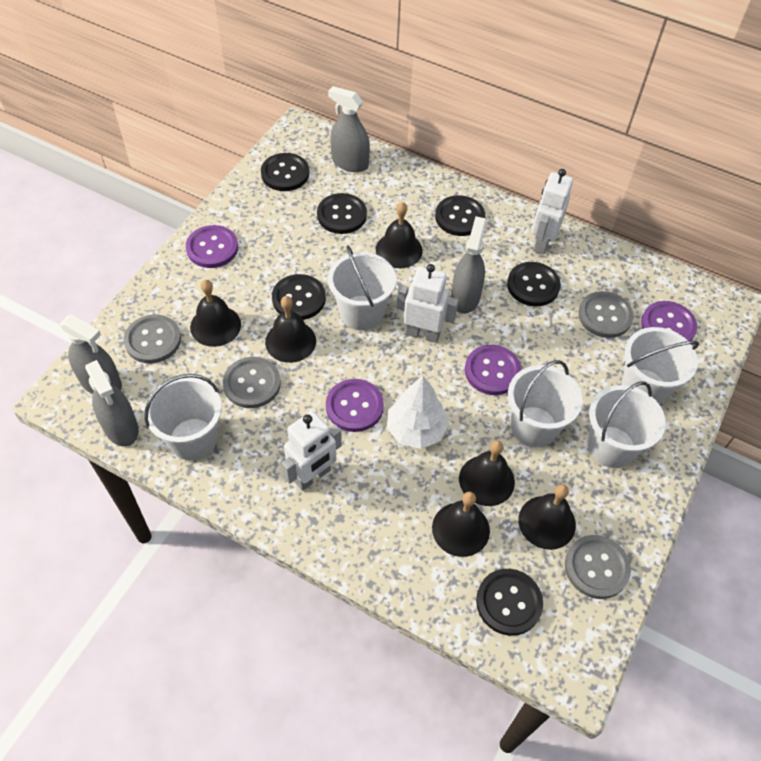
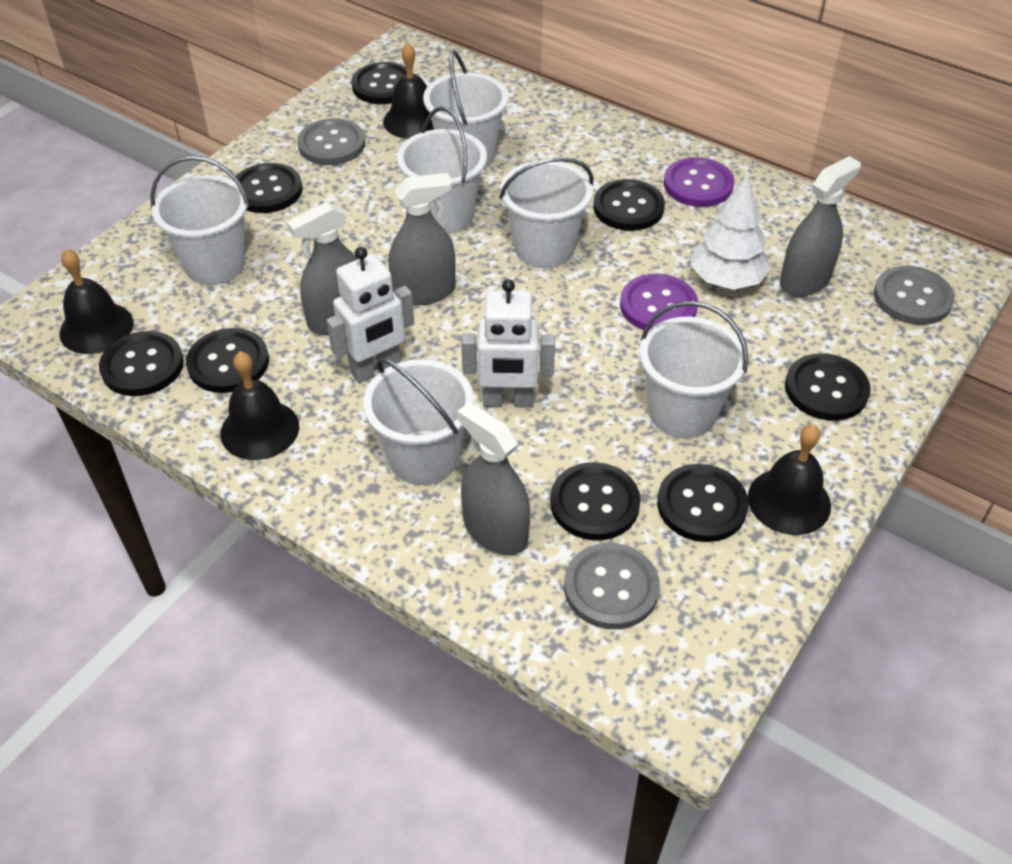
black bell: [190,280,241,347] [265,296,316,363] [376,202,423,268] [432,491,490,557] [459,440,515,506] [519,484,576,550] = 6 -> [59,249,133,354] [221,351,299,460] [383,43,434,139] [748,424,831,535] = 4
black button: [261,153,309,191] [272,274,326,320] [317,193,367,234] [435,195,485,236] [476,569,543,636] [507,262,561,306] = 6 -> [99,331,184,396] [186,328,269,393] [236,163,303,213] [351,62,407,104] [550,462,640,540] [593,179,665,231] [657,464,749,542] [785,353,871,421] = 8
grey button: [124,314,181,363] [223,357,281,408] [565,535,631,599] [578,291,634,338] = 4 -> [297,118,365,165] [564,543,660,629] [874,266,955,325] = 3
purple button: [186,225,238,268] [326,379,384,432] [465,345,521,395] [641,301,697,341] = 4 -> [620,274,698,330] [664,157,734,207] = 2
white bucket: [144,374,222,460] [328,246,396,330] [508,360,583,448] [588,381,666,468] [622,327,699,405] = 5 -> [150,155,250,285] [363,357,474,485] [397,107,487,234] [423,51,508,169] [499,157,593,268] [639,301,749,438] = 6
white robot: [282,411,342,491] [396,264,458,343] [531,169,573,254] = 3 -> [326,247,414,383] [461,279,555,408] = 2

